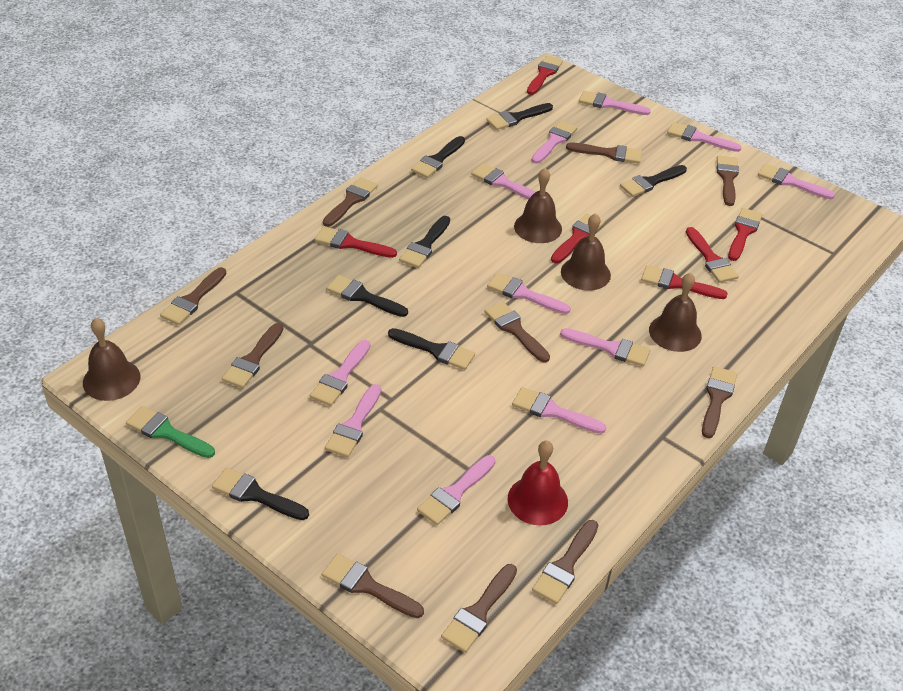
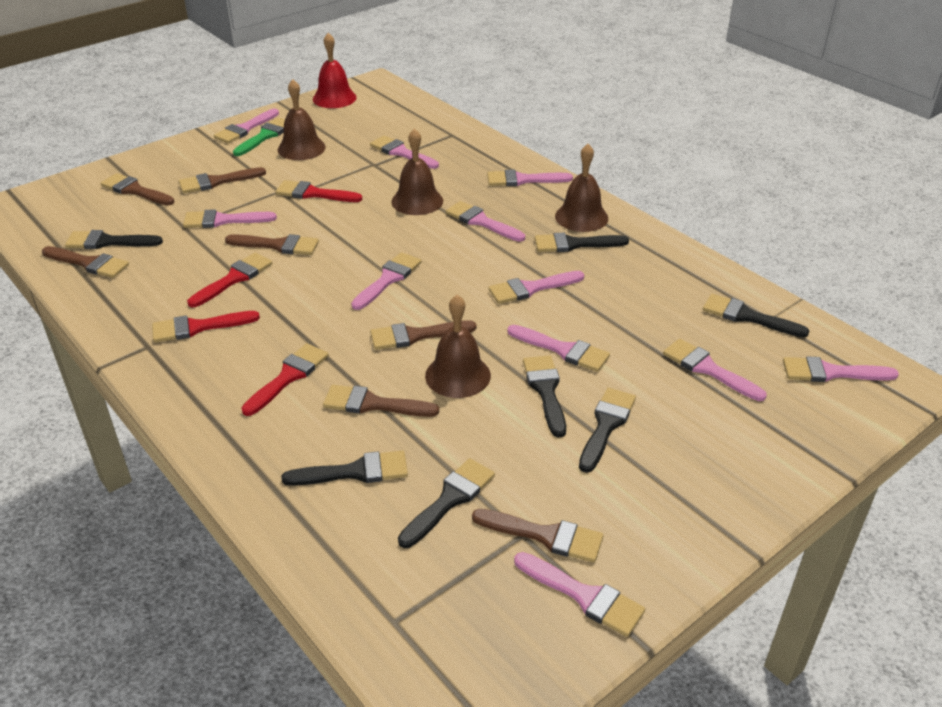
brown brush: [160,267,227,325] [222,323,283,388] [322,553,424,618] [323,177,378,227] [441,564,517,653] [484,301,550,363] [532,520,598,604] [566,143,642,164] [702,366,737,438] [717,155,739,206] = 10 -> [42,246,129,278] [100,173,174,205] [179,167,266,193] [225,234,319,255] [323,385,439,417] [370,320,476,350] [472,509,604,563] = 7
red brush: [315,226,397,258] [527,56,563,95] [551,213,604,263] [641,265,728,299] [686,227,739,283] [728,208,762,261] = 6 -> [152,311,260,342] [187,253,272,307] [241,343,329,416] [276,180,362,202] = 4

